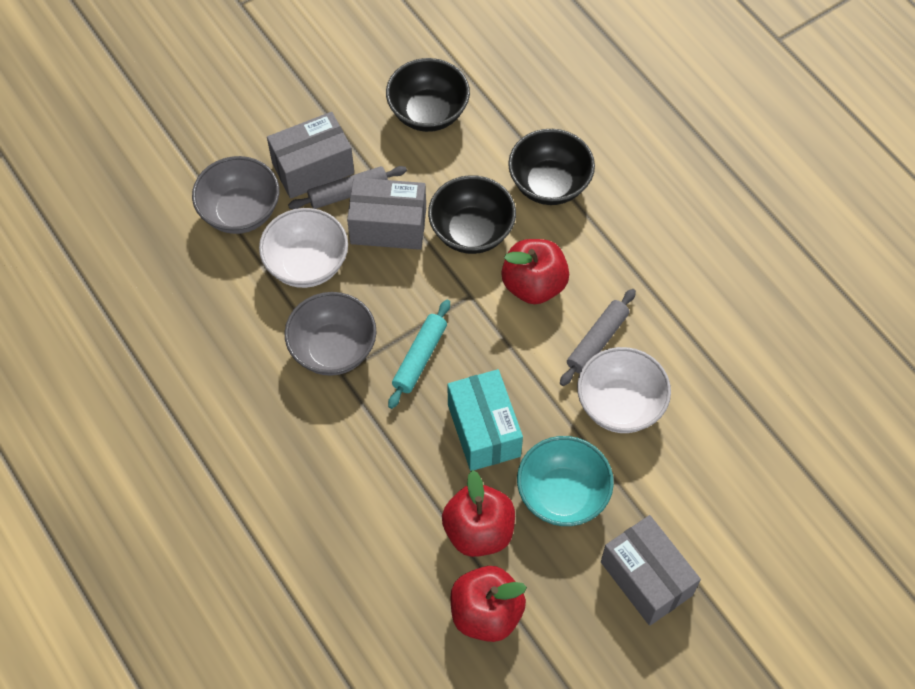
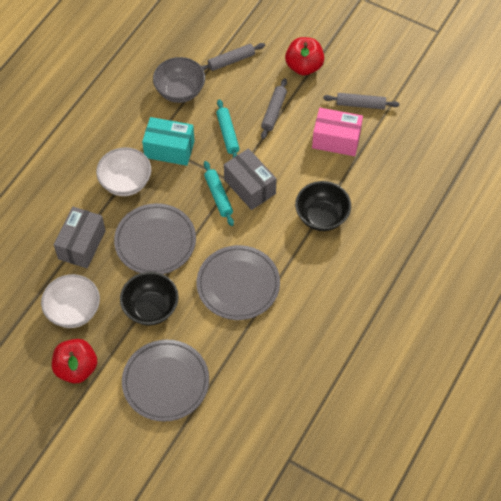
black bowl: [386,58,470,132] [428,175,516,254] [508,129,595,205] = 3 -> [120,272,179,325] [295,181,351,231] = 2
grey bowl: [192,156,279,234] [285,292,376,376] = 2 -> [153,57,205,103] = 1
grey box: [267,112,354,199] [347,178,426,250] [601,515,701,626] = 3 -> [54,207,106,268] [224,148,277,210] = 2
grey plate: none = 0 -> [114,203,196,274] [122,340,209,422] [197,245,280,320] = 3
grey rolling pin: [288,166,407,209] [560,289,636,386] = 2 -> [201,43,265,71] [261,78,287,139] [323,93,399,109] = 3
pink box: none = 0 -> [312,108,363,156] = 1
red apple: [442,470,515,557] [450,566,527,642] [501,239,569,304] = 3 -> [52,339,97,384] [285,37,324,75] = 2
turquoise bowl: [517,436,614,526] = 1 -> none = 0
turquoise rolling pin: [388,300,450,409] = 1 -> [204,161,234,226] [216,99,240,158] = 2

